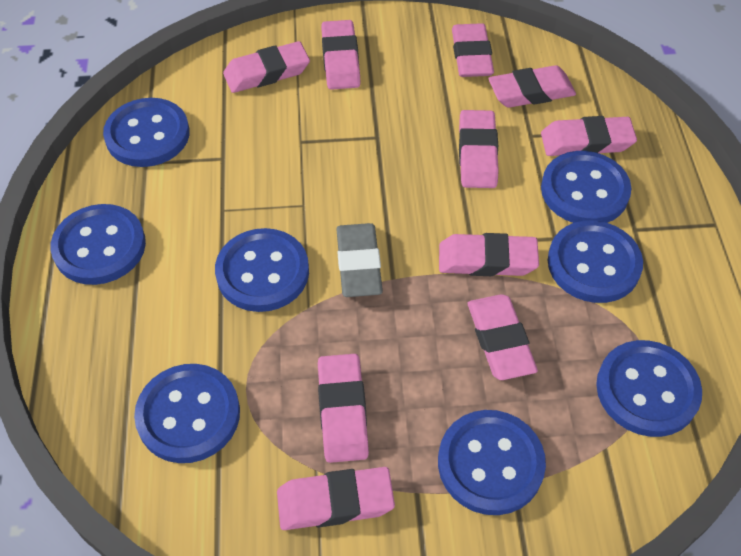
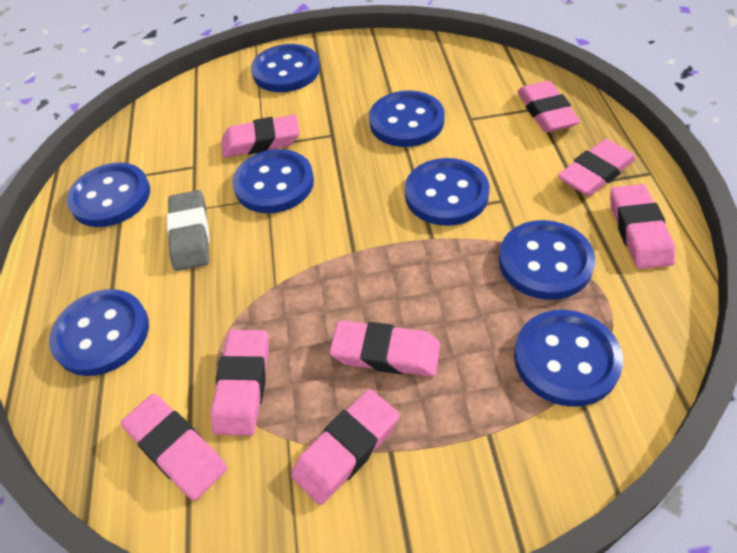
pink eraser: [223,41,310,93] [277,467,395,530] [318,354,369,463] [321,20,361,90] [439,233,539,276] [452,23,494,77] [459,110,499,188] [468,294,538,380] [488,65,576,108] [541,116,637,156] = 10 -> [121,394,227,501] [210,330,269,436] [221,115,300,158] [291,389,400,505] [329,321,440,377] [517,81,580,133] [558,139,636,196] [610,184,675,269] = 8

